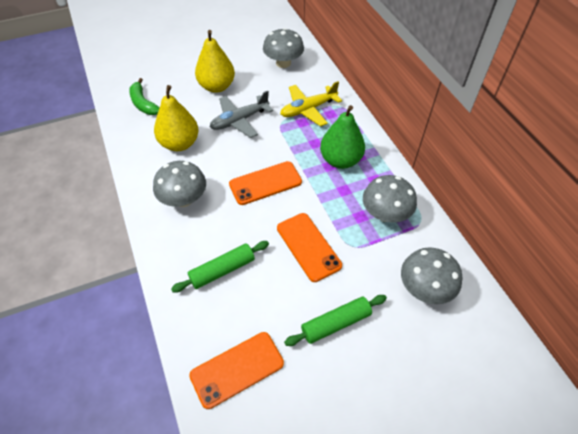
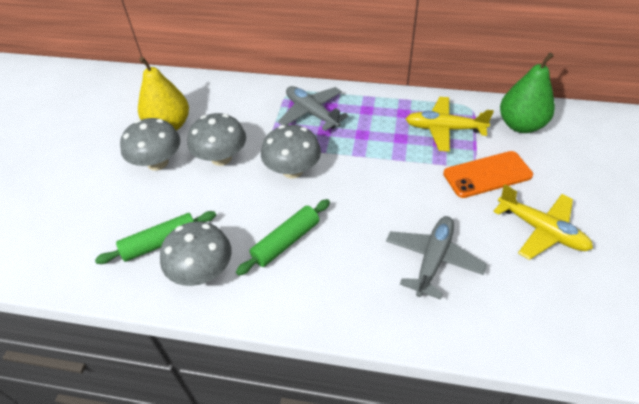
green banana: [129,78,159,115] = 1 -> none = 0
grey plane: [210,91,273,138] = 1 -> [278,86,349,131] [386,216,487,300] = 2
orange phone: [189,332,284,409] [229,161,302,205] [277,213,342,282] = 3 -> [443,151,533,198] = 1
yellow pear: [154,85,199,151] [195,30,235,93] = 2 -> [138,57,189,130] = 1
yellow plane: [280,81,342,126] = 1 -> [406,97,494,152] [493,184,593,260] = 2

